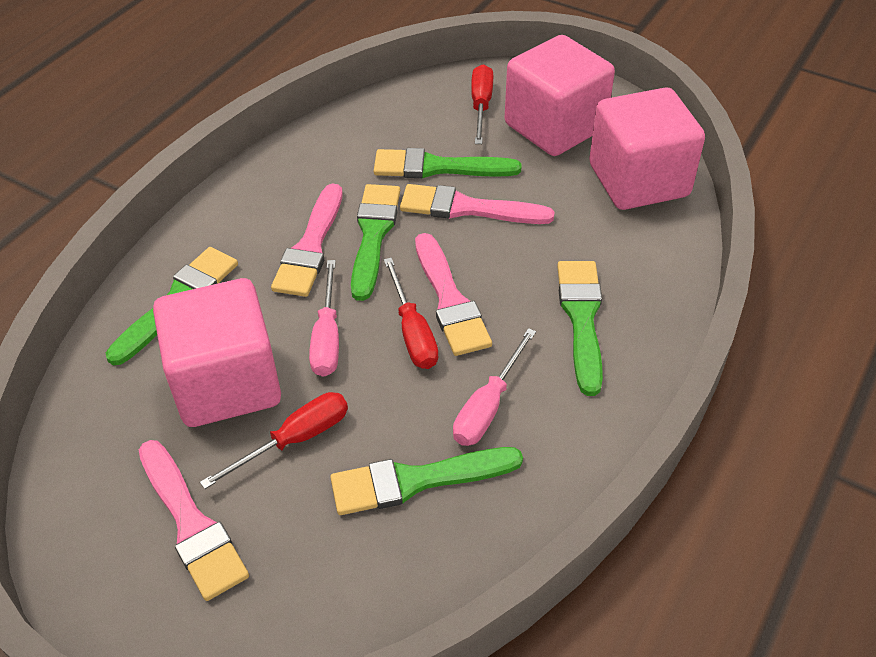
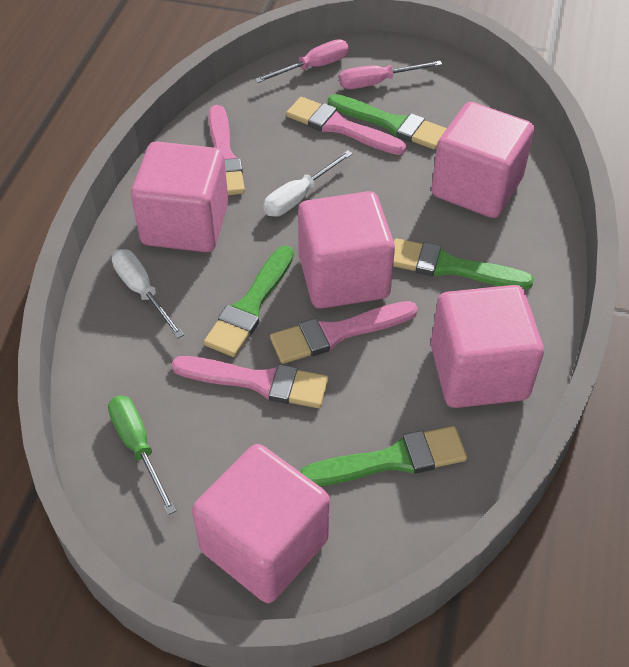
green brush: [106,247,238,365] [330,447,523,515] [351,184,400,301] [374,148,521,178] [557,261,603,396] = 5 -> [204,246,294,357] [300,426,467,486] [328,94,447,149] [393,238,534,289] = 4
green screwdriver: none = 0 -> [108,396,177,515] = 1
pink cube: [153,278,281,427] [505,35,615,156] [589,87,705,210] = 3 -> [131,142,229,252] [192,444,330,603] [298,191,395,309] [431,102,534,218] [431,285,544,408] = 5
red screwdriver: [200,392,348,489] [384,258,438,369] [471,64,493,144] = 3 -> none = 0
white screwdriver: none = 0 -> [112,249,184,339] [263,150,353,217] = 2

